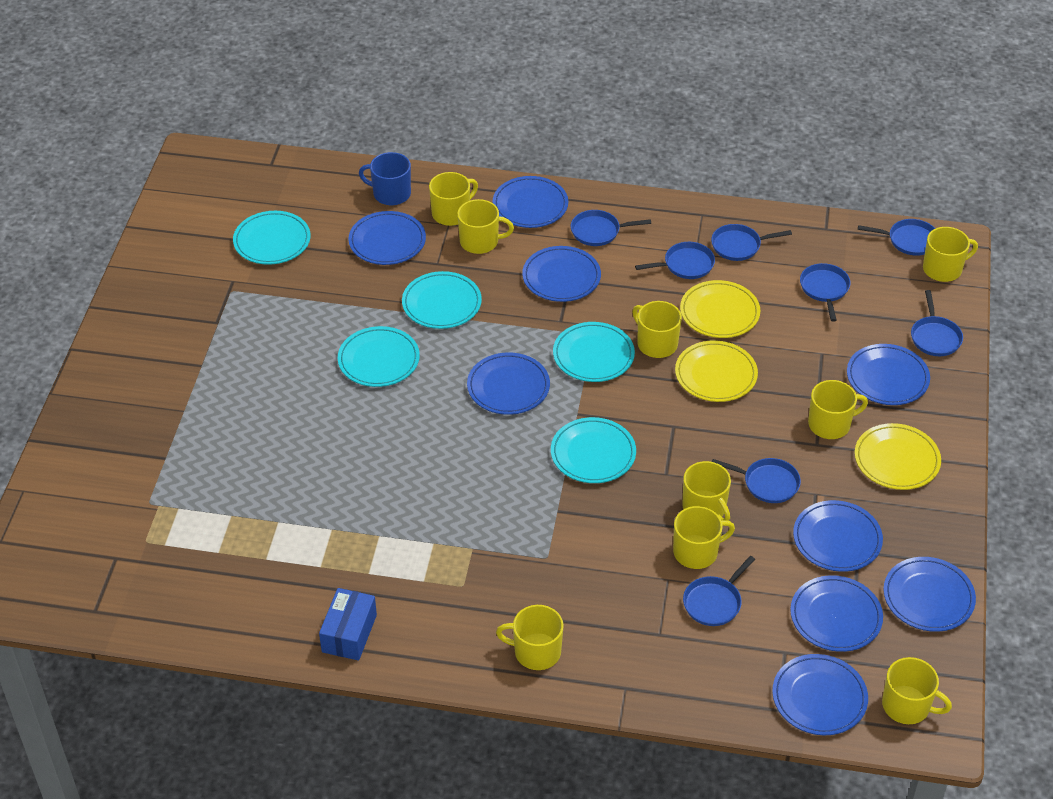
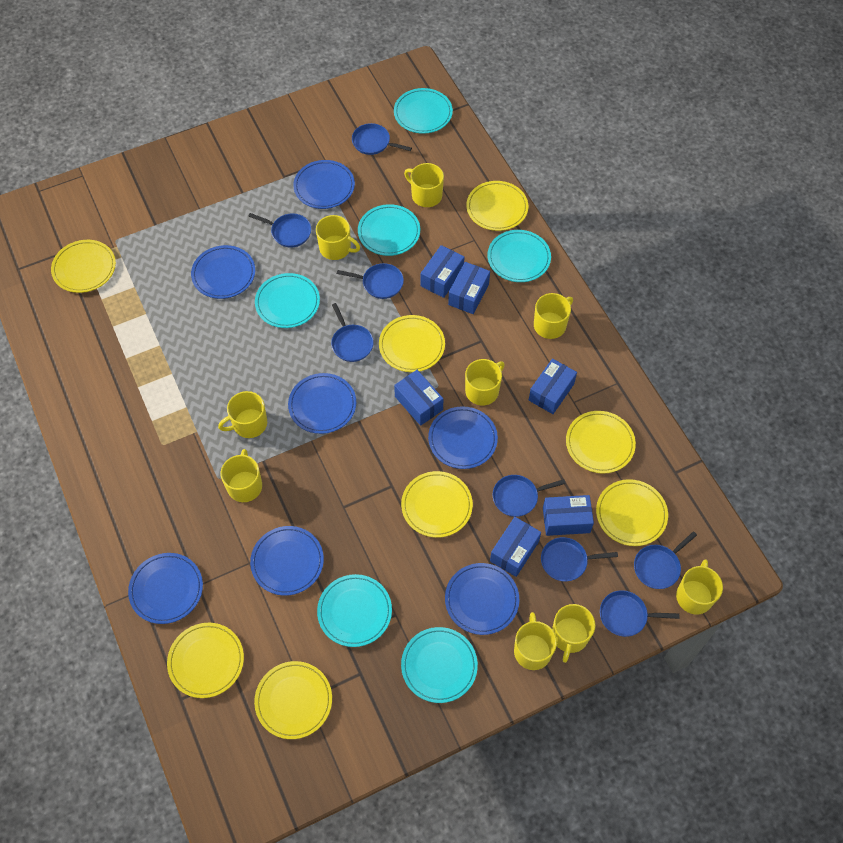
blue box: [319,588,377,661] = 1 -> [394,370,444,426] [421,245,465,298] [448,262,490,314] [490,517,541,577] [529,358,577,414] [543,495,594,536] = 6
blue mug: [359,152,411,205] = 1 -> none = 0
blue plate: [348,211,426,265] [467,353,550,415] [492,176,568,228] [522,246,601,302] [772,654,868,735] [790,575,883,652] [793,500,883,572] [847,344,930,405] [883,557,976,632] = 9 -> [128,553,203,624] [191,245,255,299] [250,526,324,596] [288,373,356,434] [293,160,355,209] [428,406,498,469] [445,563,519,635] = 7
turquoise plate: [233,211,310,265] [338,326,420,387] [402,271,482,329] [551,417,636,483] [553,322,635,382] = 5 -> [255,273,320,328] [317,574,392,647] [358,204,420,256] [394,88,453,134] [401,627,478,703] [488,230,551,282] = 6
yellow plate: [675,340,758,402] [680,280,760,338] [855,423,941,490] = 3 -> [51,240,116,293] [167,623,244,698] [254,661,332,739] [379,315,445,372] [401,471,473,538] [466,181,528,231] [566,411,636,473] [596,479,668,546] = 8

